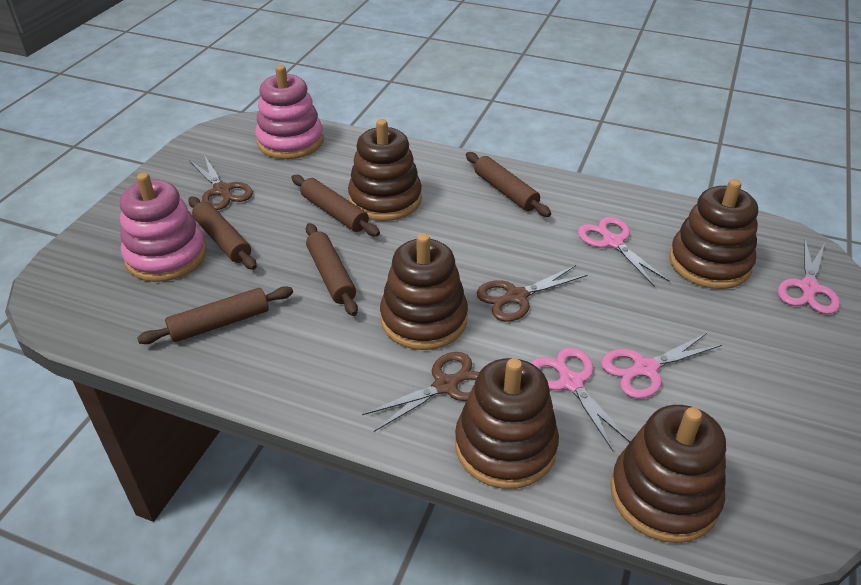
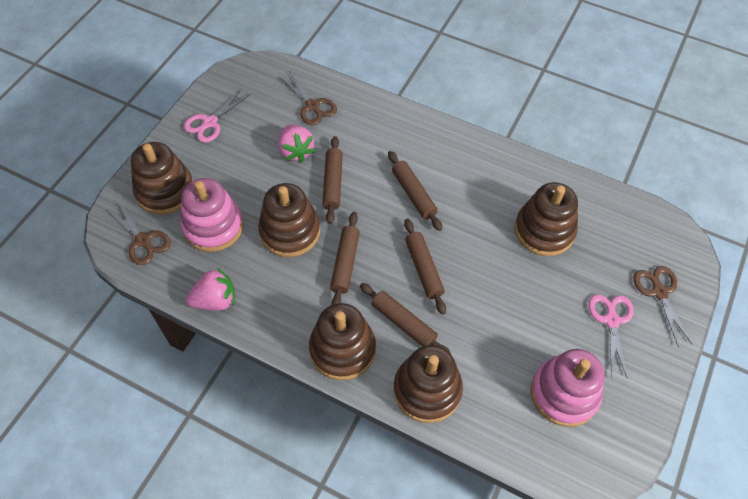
pink scissors: [531,347,631,451] [578,217,670,287] [601,333,722,399] [778,240,840,314] = 4 -> [184,89,251,143] [589,294,634,379] = 2
pink strawberry: none = 0 -> [186,268,235,311] [278,125,316,163] = 2

